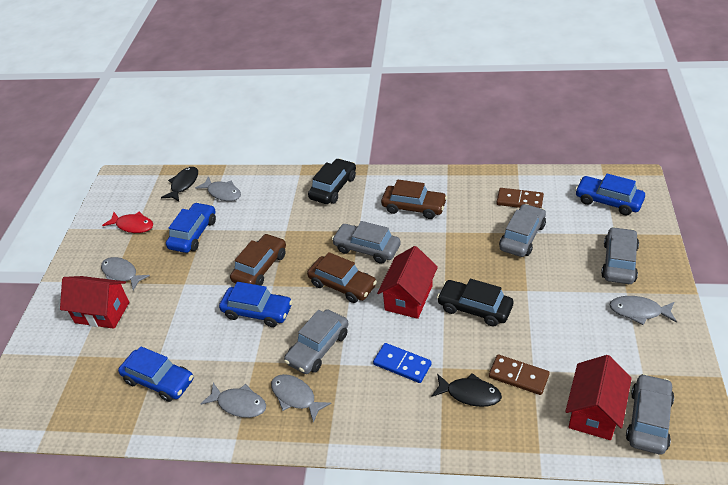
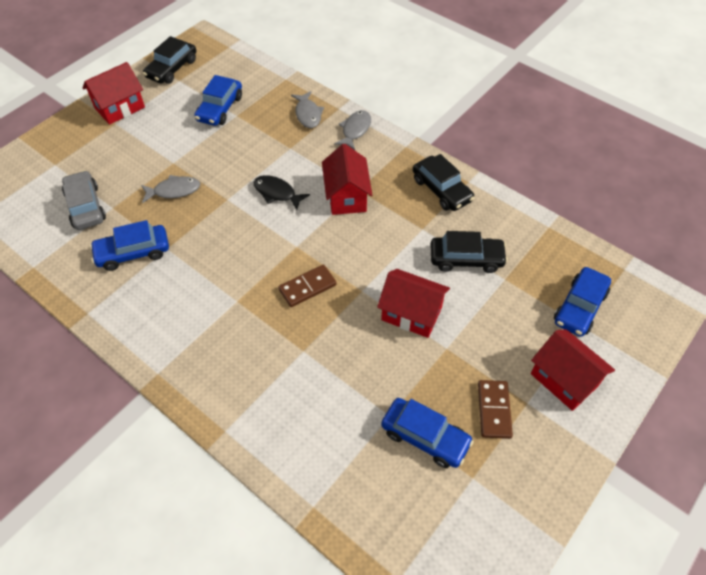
black car: [308,158,356,204] [437,279,513,327] = 2 -> [143,36,196,84] [413,154,475,211] [430,231,508,273] = 3
black fish: [161,167,198,201] [431,373,502,407] = 2 -> [253,175,310,210] = 1
blue domino: [373,343,432,383] = 1 -> none = 0
brown car: [230,234,286,286] [307,252,377,303] [381,180,447,219] = 3 -> none = 0
grey car: [284,309,349,374] [332,221,401,264] [499,204,546,257] [601,227,639,284] [626,373,674,455] = 5 -> [62,170,106,230] = 1
grey fish: [101,257,150,290] [195,176,241,201] [200,383,266,418] [271,374,331,422] [609,296,677,325] = 5 -> [141,175,201,203] [291,91,324,128] [334,110,371,150] = 3
red fish: [102,212,153,233] = 1 -> none = 0
red house: [60,276,129,329] [377,246,438,319] [565,355,632,440] = 3 -> [83,62,145,125] [322,144,372,215] [377,269,450,338] [531,329,615,411] = 4

